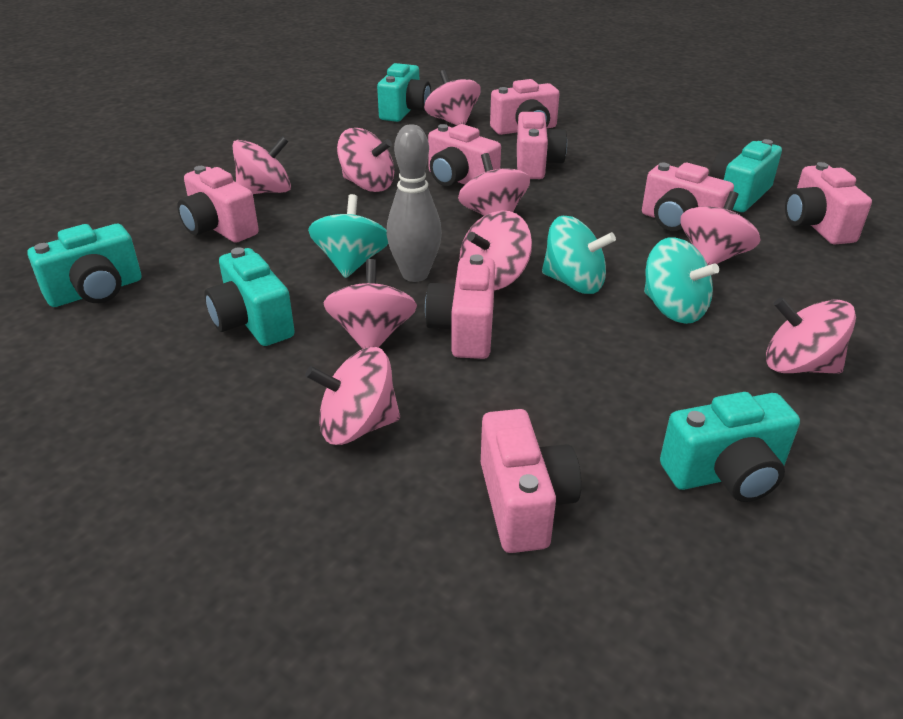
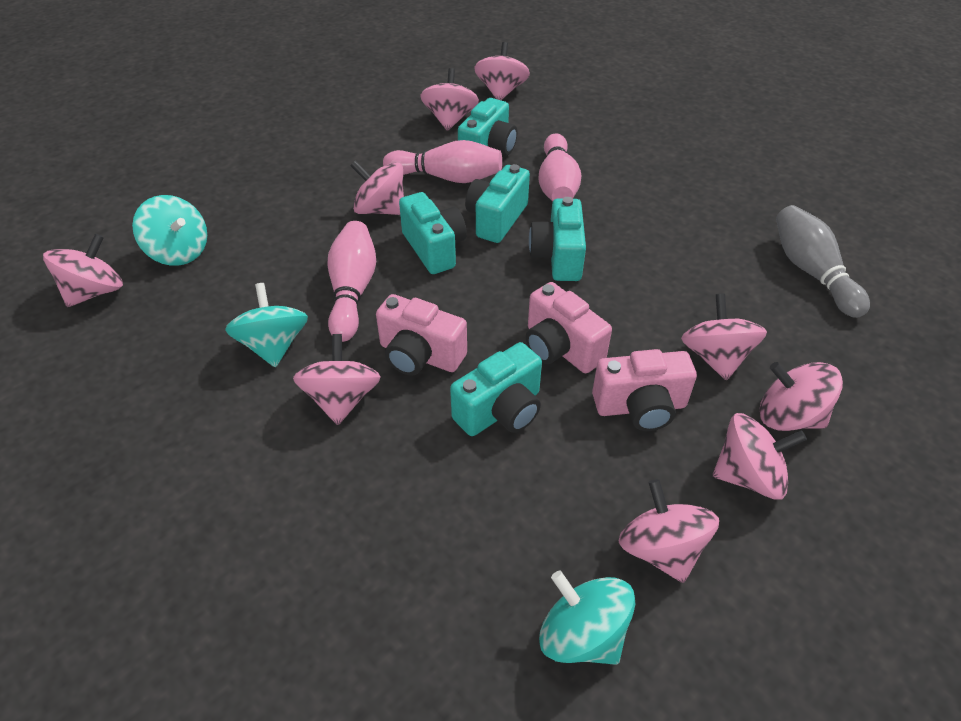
pink bowling pin: none = 0 -> [327,221,376,342] [383,140,502,183] [538,133,581,201] = 3
pink camera: [177,166,259,243] [425,254,495,359] [428,124,501,186] [481,409,581,553] [490,79,559,135] [517,112,567,179] [642,163,734,231] [785,162,872,244] = 8 -> [376,294,467,376] [526,282,612,373] [592,349,697,431] = 3

